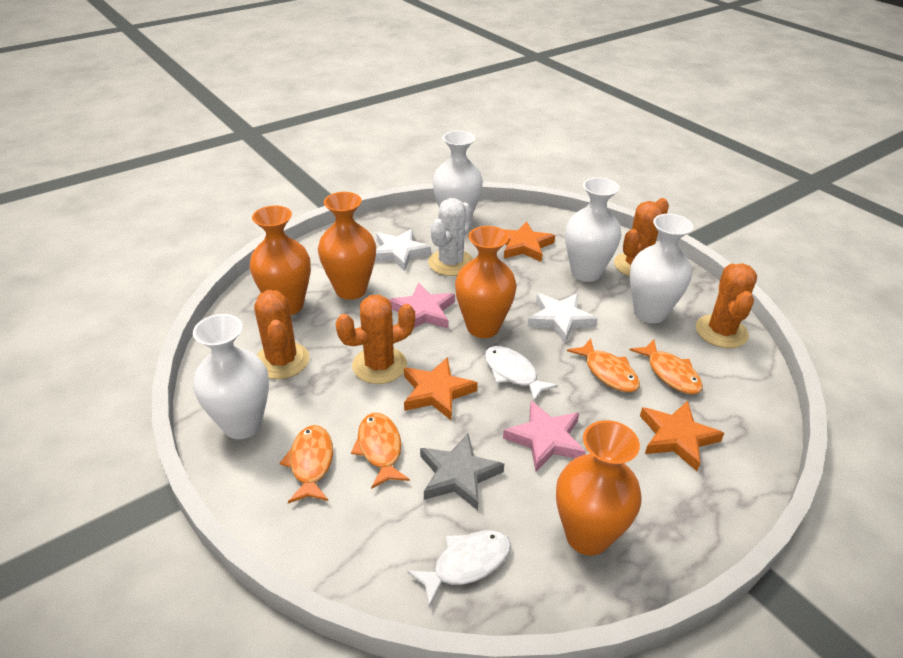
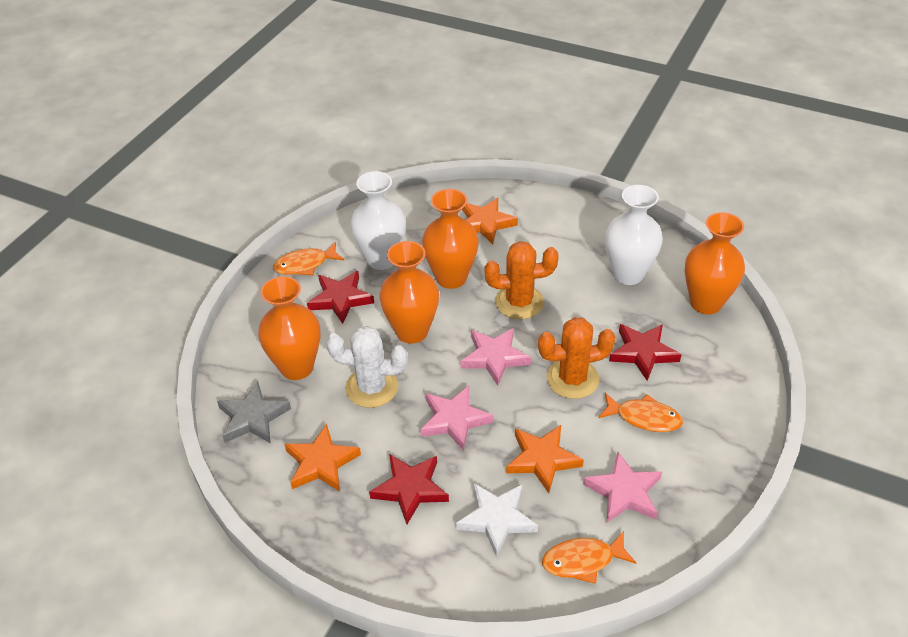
orange cactus: [254,289,309,379] [335,295,415,384] [614,198,669,277] [696,263,757,348] = 4 -> [484,241,559,319] [538,317,615,399] = 2
orange fish: [279,425,333,503] [351,413,410,489] [567,338,640,393] [630,339,703,394] = 4 -> [273,242,344,275] [542,531,636,584] [598,393,683,432] = 3
pink star: [389,282,455,328] [503,401,586,472] = 2 -> [420,386,494,451] [460,328,531,386] [583,452,662,523] = 3
red star: none = 0 -> [307,271,374,324] [369,454,449,524] [609,324,681,381] = 3
white fish: [407,530,511,607] [485,346,558,402] = 2 -> none = 0
white star: [375,229,431,271] [527,293,598,343] = 2 -> [456,483,538,557] = 1
white vase: [193,314,269,439] [433,131,483,218] [565,177,622,282] [630,214,693,323] = 4 -> [351,171,406,270] [605,185,663,285] = 2

